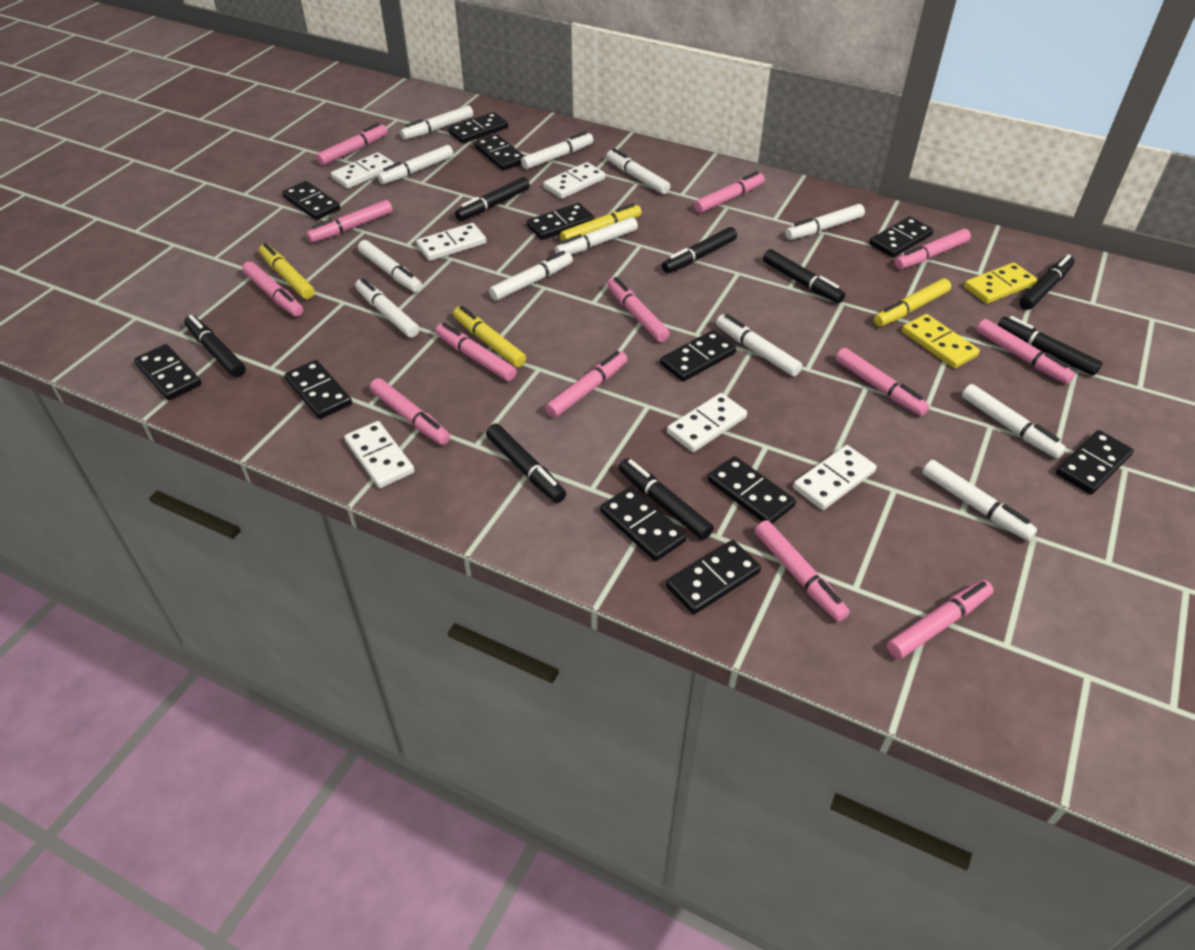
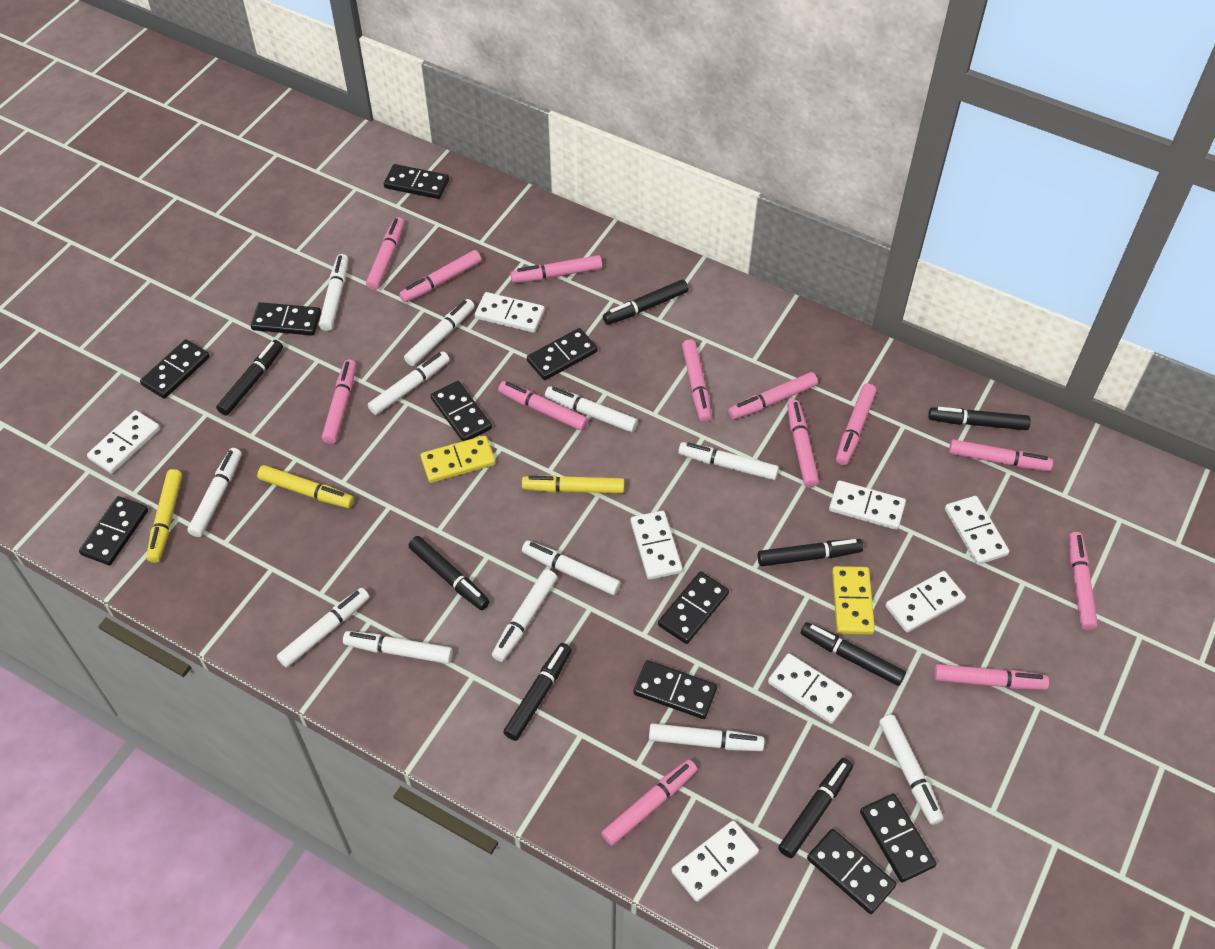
black domino: [134,344,201,400] [282,181,341,220] [284,360,352,419] [448,112,508,144] [474,134,524,170] [527,203,594,240] [600,487,687,561] [660,330,736,382] [666,540,761,614] [708,456,796,524] [869,217,934,258] [1056,430,1134,494] = 12 -> [79,496,148,565] [140,339,210,399] [251,302,321,336] [384,164,449,199] [430,381,492,441] [527,328,598,380] [633,660,717,719] [658,572,729,644] [807,829,897,914] [860,794,936,882] = 10
white domino: [331,152,394,189] [344,421,415,488] [416,223,486,261] [543,162,605,199] [667,393,747,452] [793,445,877,510] = 6 -> [87,410,160,474] [475,292,545,333] [631,511,682,580] [671,821,759,902] [768,653,852,724] [829,480,906,530] [885,571,966,633] [945,496,1009,565] = 8
yellow marker: [259,243,315,299] [453,306,526,367] [560,203,642,241] [874,278,951,327] = 4 -> [146,469,182,563] [257,465,354,508] [522,475,625,493] = 3

